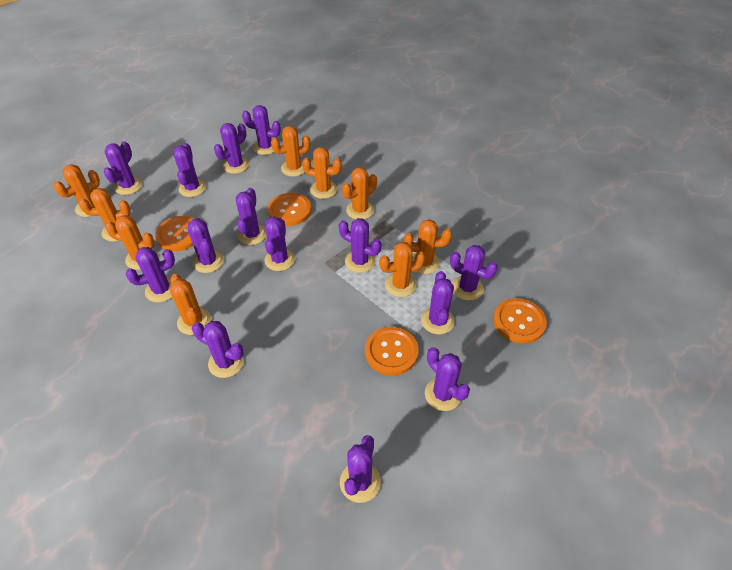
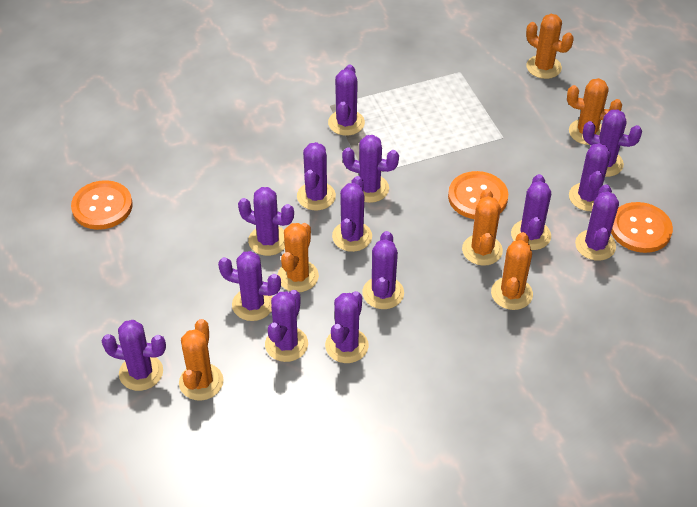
orange button: [155,216,195,251] [267,193,311,226] [365,327,419,375] [493,298,547,343] = 4 -> [71,180,133,230] [448,171,508,219] [611,202,673,253] = 3
orange cactus: [54,164,100,217] [79,188,131,242] [105,215,156,270] [170,274,211,335] [271,126,310,177] [302,147,342,199] [342,167,377,219] [379,242,425,297] [404,219,452,274] = 9 -> [179,319,224,401] [277,223,319,292] [462,189,503,266] [491,232,533,310] [526,14,574,79] [567,78,622,145] = 6

